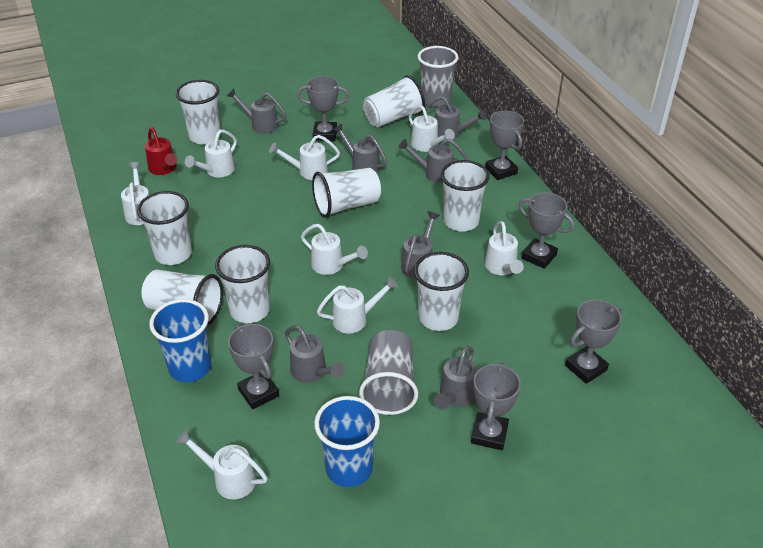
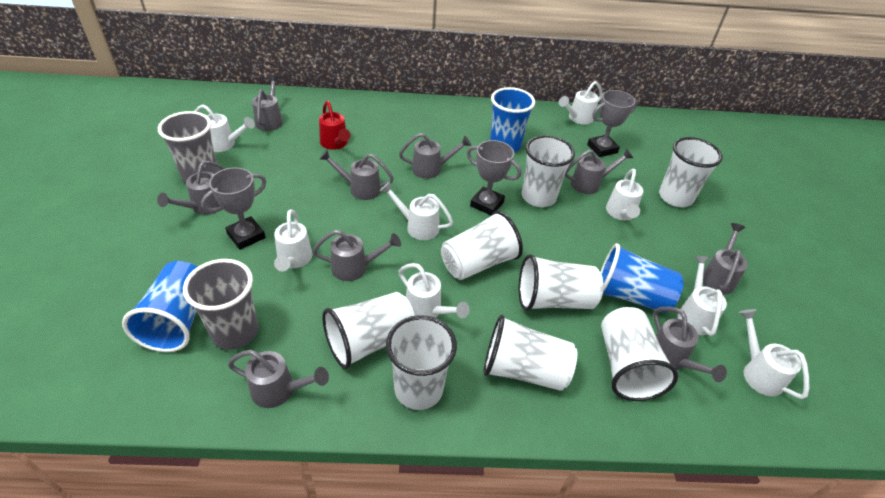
blue cup: [149,299,211,382] [314,396,380,487] = 2 -> [122,261,197,352] [490,87,535,152] [600,243,684,313] = 3
grey trophy: [228,324,279,409] [297,76,349,141] [471,362,521,450] [485,111,524,180] [519,192,574,269] [565,300,622,384] = 6 -> [201,167,266,250] [467,140,521,215] [587,90,638,157] = 3
grey watering can: [227,89,287,134] [285,325,345,383] [333,124,387,173] [398,139,468,183] [401,211,440,278] [425,96,487,139] [434,346,477,410] = 7 -> [157,161,225,215] [228,350,329,408] [252,74,283,131] [313,230,401,281] [319,149,394,200] [399,133,471,179] [565,149,633,194] [653,307,727,382] [703,223,748,295] = 9

